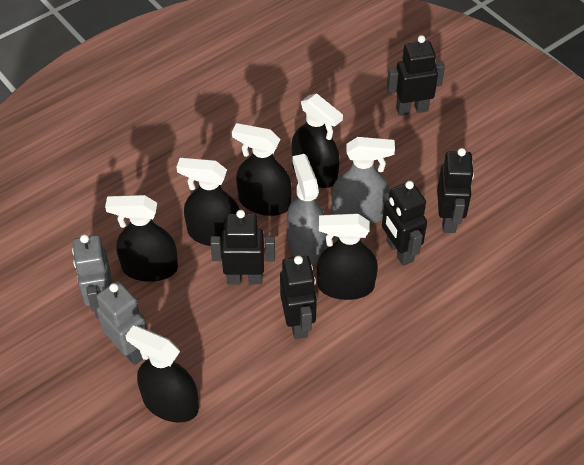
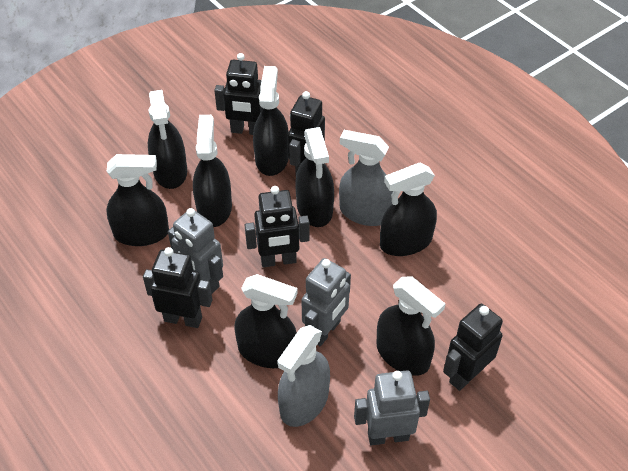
black spray bottle: [105,195,178,282] [126,325,199,423] [177,158,240,246] [232,123,292,216] [292,93,343,188] [317,214,378,300] = 6 -> [106,154,169,246] [148,90,187,189] [193,115,232,227] [234,274,298,368] [253,66,289,176] [296,127,334,227] [377,276,445,376] [380,163,437,256] = 8
grey robot: [72,234,112,319] [96,281,147,365] = 2 -> [168,208,223,293] [302,258,351,346] [354,370,430,445] = 3

